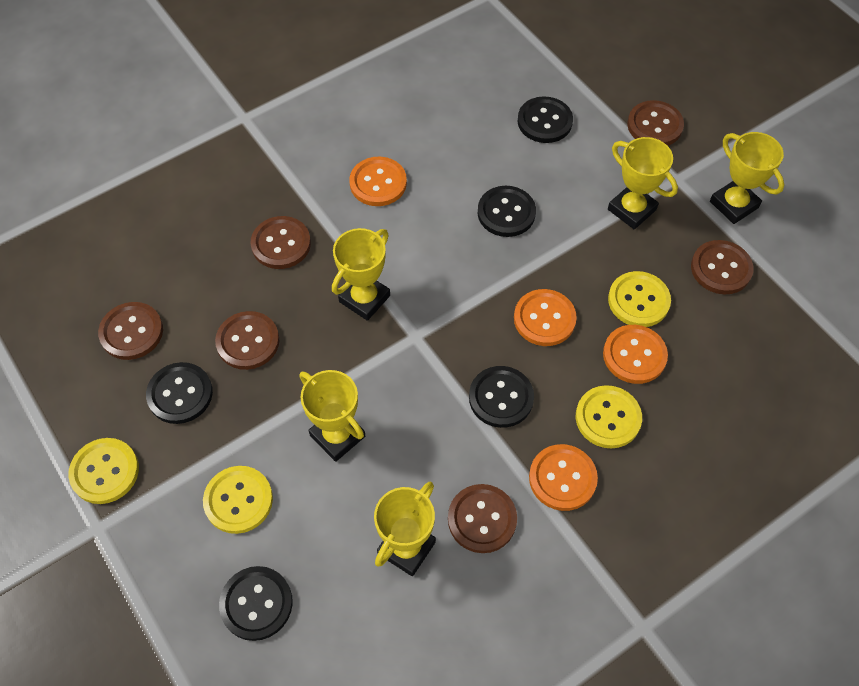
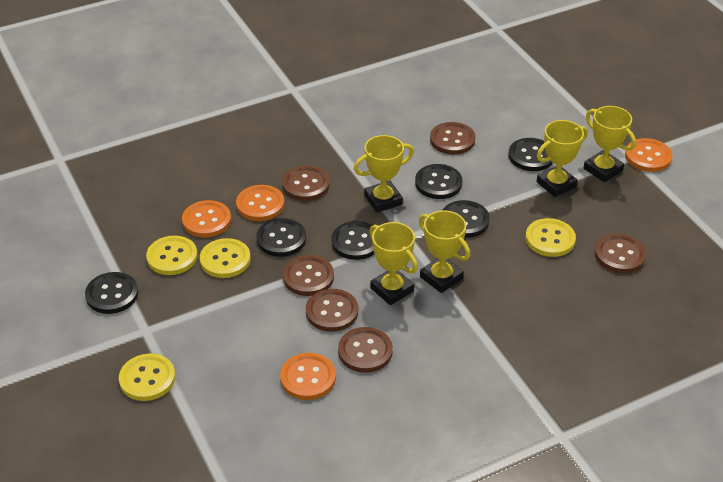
black button: [146,362,213,424] [219,566,293,641] [469,366,534,428] [478,186,536,237] [518,96,573,143] = 5 -> [85,272,138,314] [257,218,306,257] [331,221,375,260] [415,164,463,199] [443,200,490,238] [509,138,553,171] = 6

